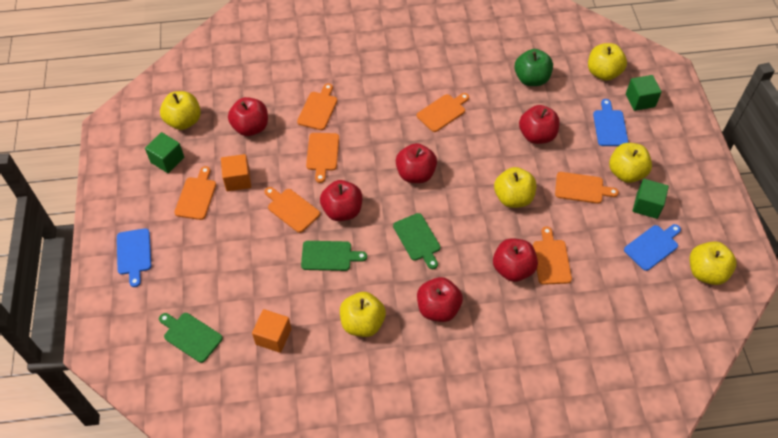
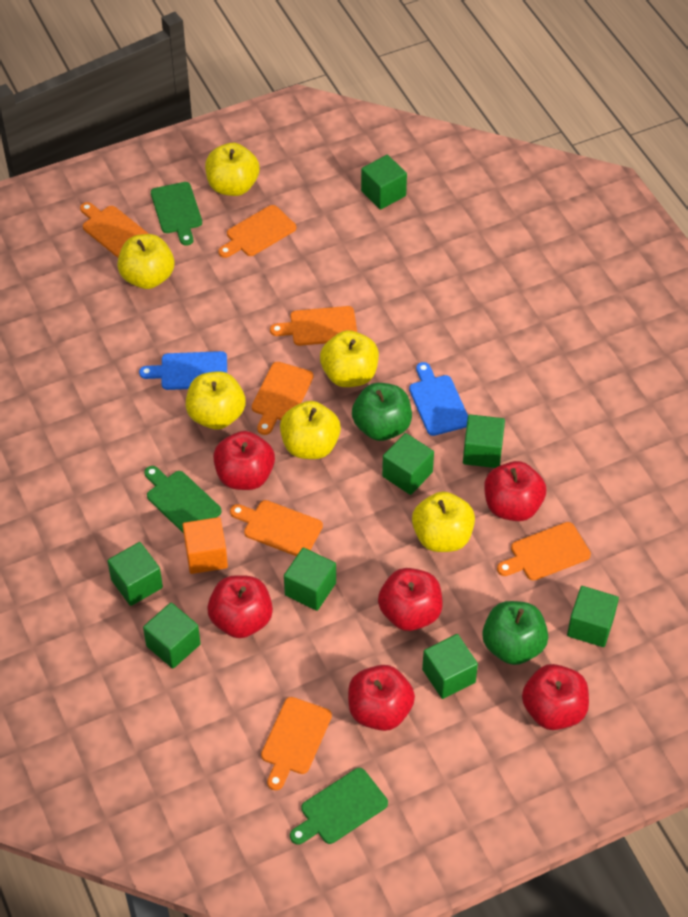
blue cutting board: [117,228,151,287] [593,99,628,146] [624,224,681,271] = 3 -> [139,351,227,390] [409,362,468,436] = 2
green apple: [514,49,553,86] = 1 -> [352,383,412,441] [482,601,548,665] = 2
green cube: [145,132,184,173] [626,75,662,111] [633,179,669,219] = 3 -> [107,542,163,606] [143,603,201,669] [284,548,336,611] [361,155,407,210] [382,433,434,495] [422,634,478,699] [463,414,505,468] [567,586,619,647] = 8
orange cube: [221,154,251,191] [252,309,291,353] = 2 -> [183,517,228,574] = 1

